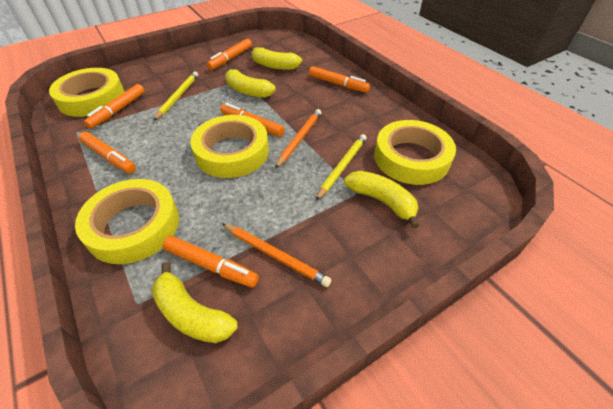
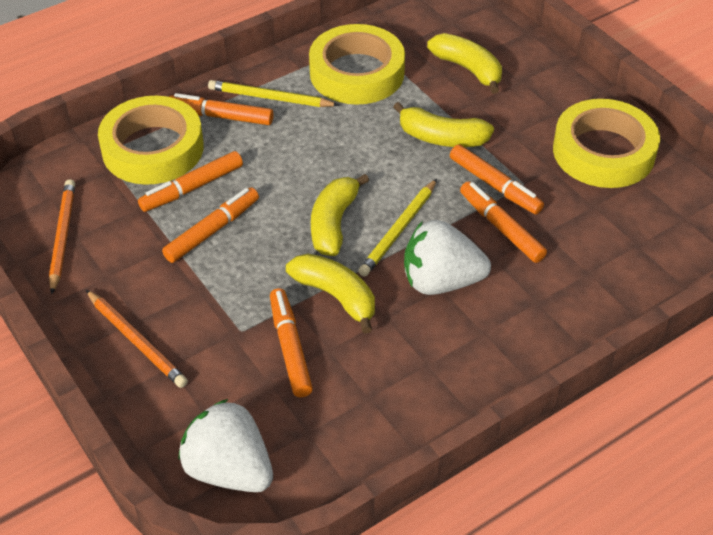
white strawberry: none = 0 -> [178,399,273,492] [404,220,491,295] = 2
yellow tape: [49,68,124,117] [75,179,179,264] [190,115,269,178] [374,120,456,185] = 4 -> [98,96,204,185] [309,24,405,105] [553,99,660,188] = 3

